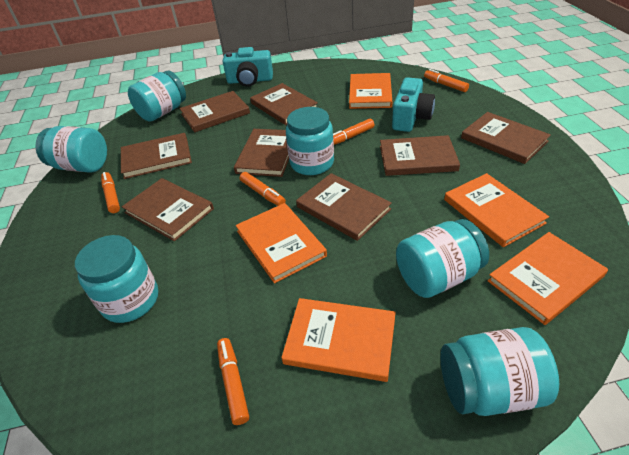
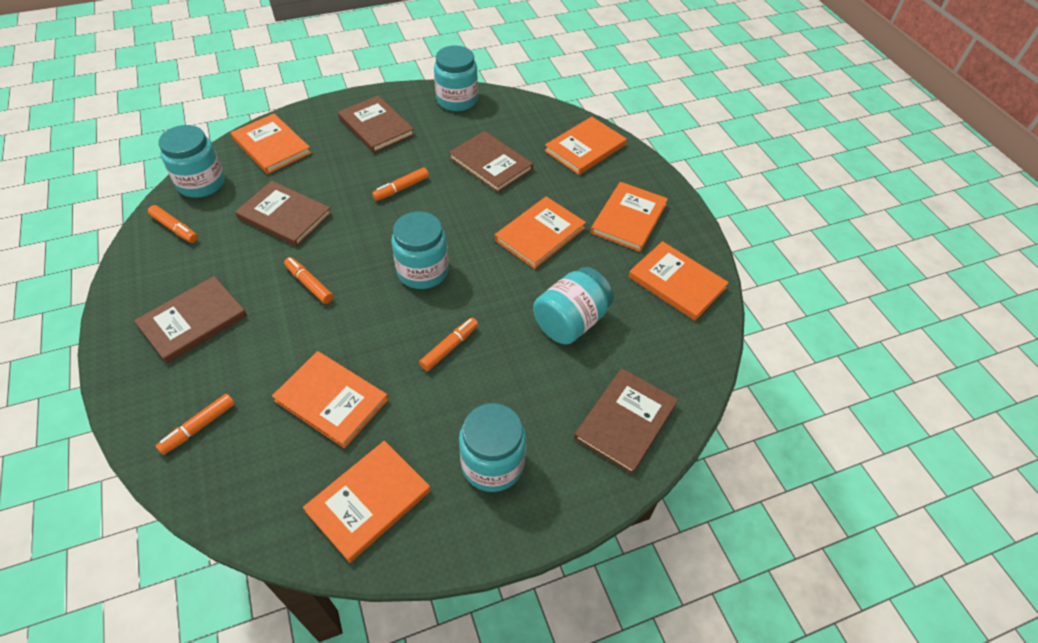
brown book: [121,133,192,179] [122,178,214,241] [180,91,250,132] [234,129,289,177] [250,83,318,125] [296,173,392,241] [380,135,460,176] [461,112,551,164] = 8 -> [134,276,247,364] [235,181,332,247] [338,95,415,153] [449,131,533,193] [574,368,678,475] = 5
orange book: [236,203,327,284] [281,298,396,382] [349,73,392,109] [444,173,549,247] [488,232,608,325] = 5 -> [231,114,311,174] [272,351,388,449] [303,441,431,563] [495,196,586,269] [544,117,627,175] [591,182,668,252] [628,241,729,321] = 7
turquoise camera: [222,47,273,87] [392,77,435,132] = 2 -> none = 0
turquoise jar: [35,126,107,172] [75,235,158,323] [128,71,186,122] [286,107,334,175] [396,219,489,298] [441,327,559,416] = 6 -> [159,125,225,198] [391,211,449,289] [434,45,478,111] [459,403,526,492] [533,267,614,344] = 5

